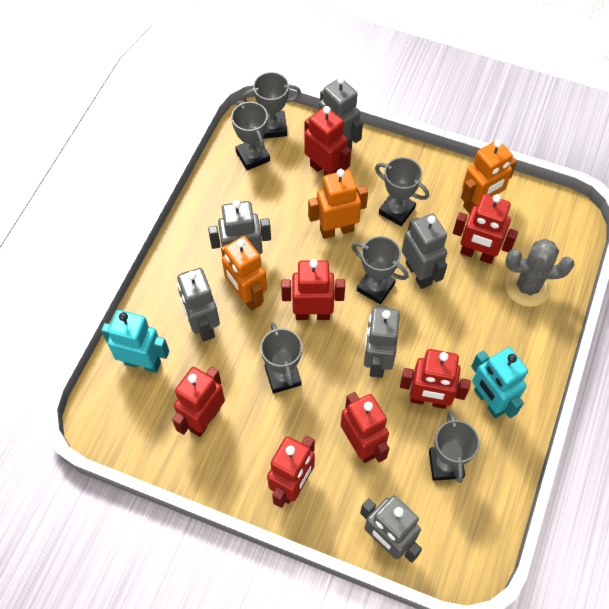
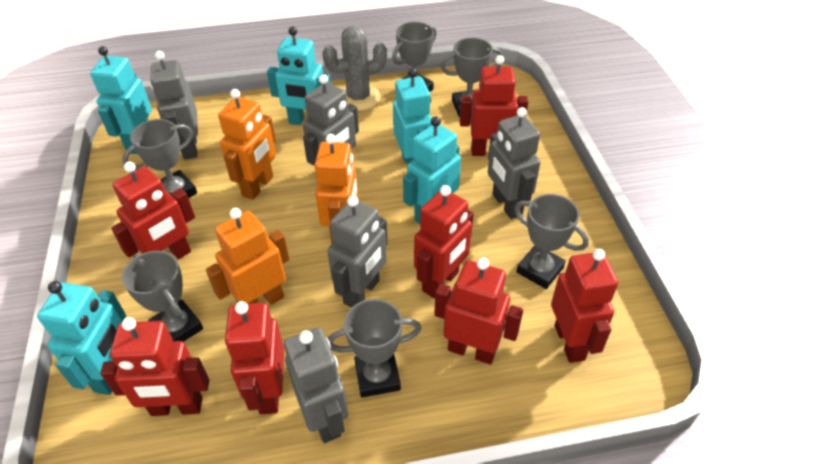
grey robot: [177,268,220,341] [208,200,271,254] [319,77,363,150] [360,496,422,563] [364,306,400,378] [402,213,447,289] = 6 -> [150,51,198,159] [284,328,348,443] [303,74,359,166] [327,196,388,307] [488,107,541,219] = 5
turquoise robot: [101,310,169,373] [471,347,528,418] = 2 -> [37,281,126,395] [90,46,152,154] [267,27,331,125] [393,68,432,164] [403,116,461,224] = 5

